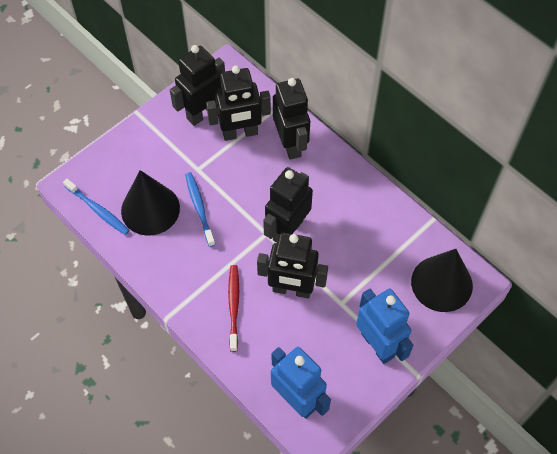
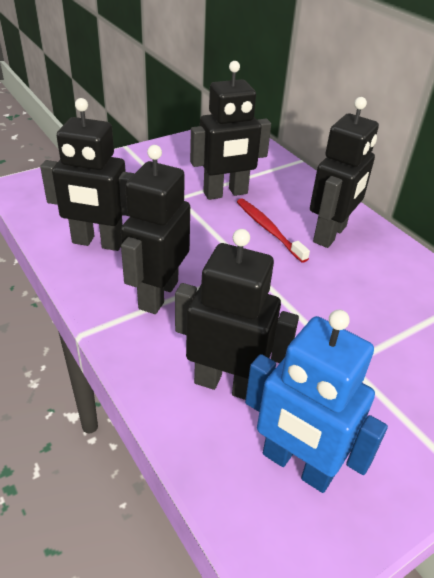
black cone: [121,170,180,236] [411,249,473,312] = 2 -> none = 0
blue robot: [271,347,331,419] [356,289,413,364] = 2 -> [245,310,388,493] = 1
blue toothbrush: [63,179,129,235] [185,172,215,247] = 2 -> none = 0

